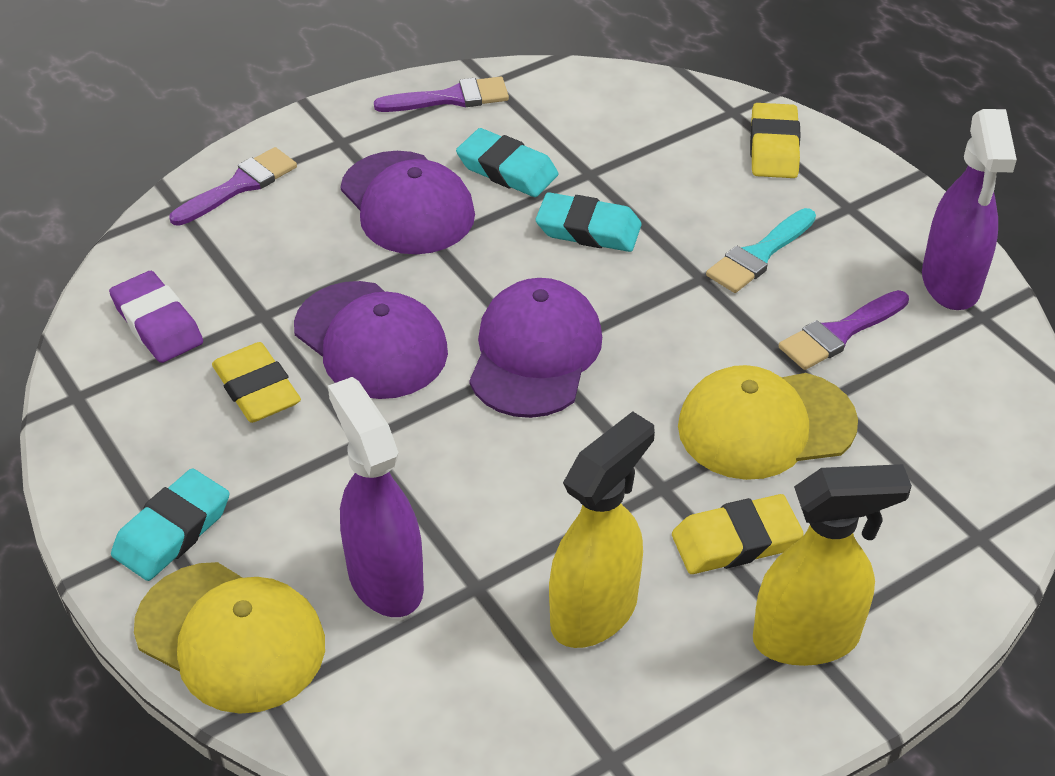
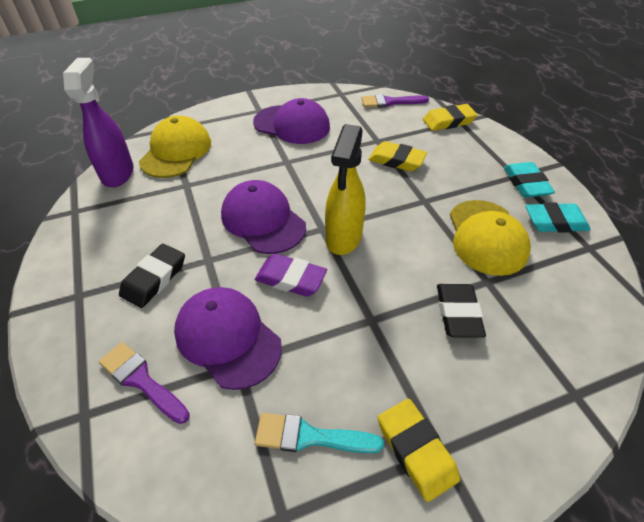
black eraser: none = 0 -> [119,244,185,308] [437,284,486,338] = 2
purple brush: [169,147,297,226] [374,77,509,112] [779,290,909,370] = 3 -> [99,342,190,424] [361,94,429,108] = 2
purple spray bottle: [328,377,424,617] [922,109,1017,310] = 2 -> [63,58,134,187] = 1
turquoise eraser: [111,468,229,581] [456,128,558,197] [536,192,642,252] = 3 -> [504,162,555,198] [525,202,591,233] = 2
yellow spray bottle: [549,411,655,648] [753,464,912,666] = 2 -> [325,124,365,255] = 1

